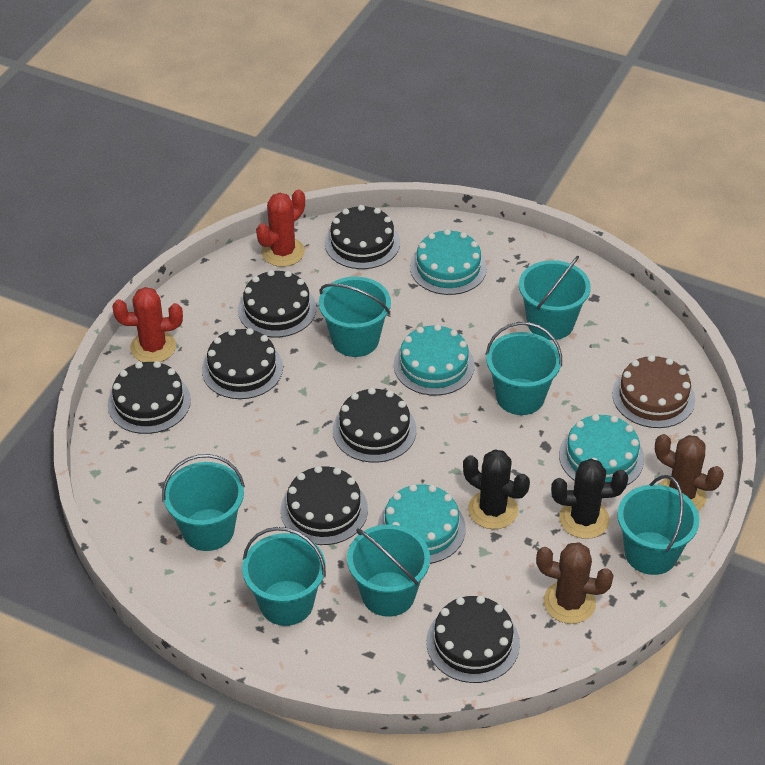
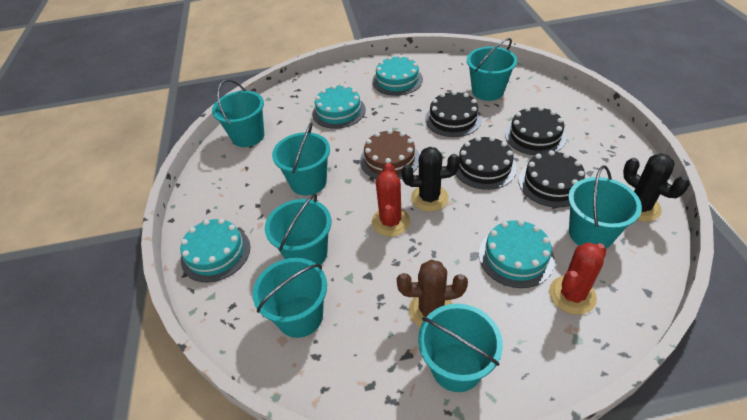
black cake: [108,361,191,434] [202,328,283,399] [238,270,316,338] [281,466,368,545] [325,205,400,269] [333,387,416,463] [426,596,520,683] = 7 -> [425,91,482,137] [455,136,517,190] [505,106,566,156] [519,150,585,208] = 4
brown cactus: [536,542,614,624] [655,434,724,511] = 2 -> [397,260,468,327] = 1

